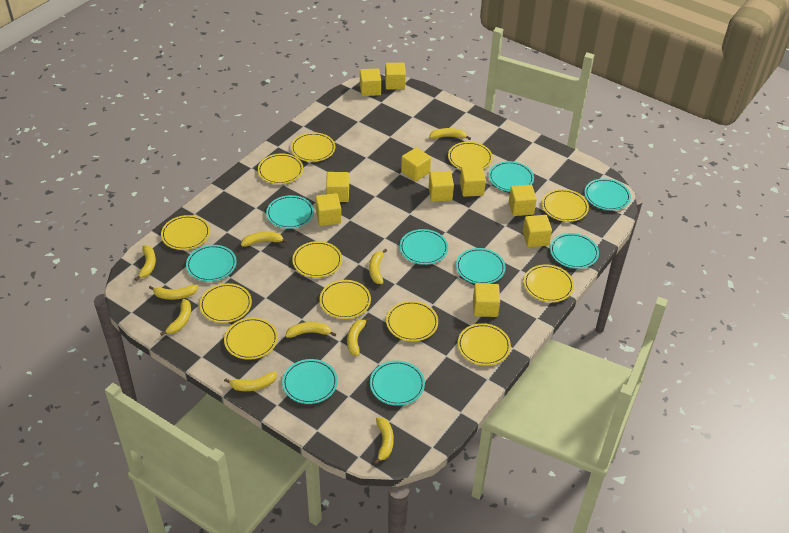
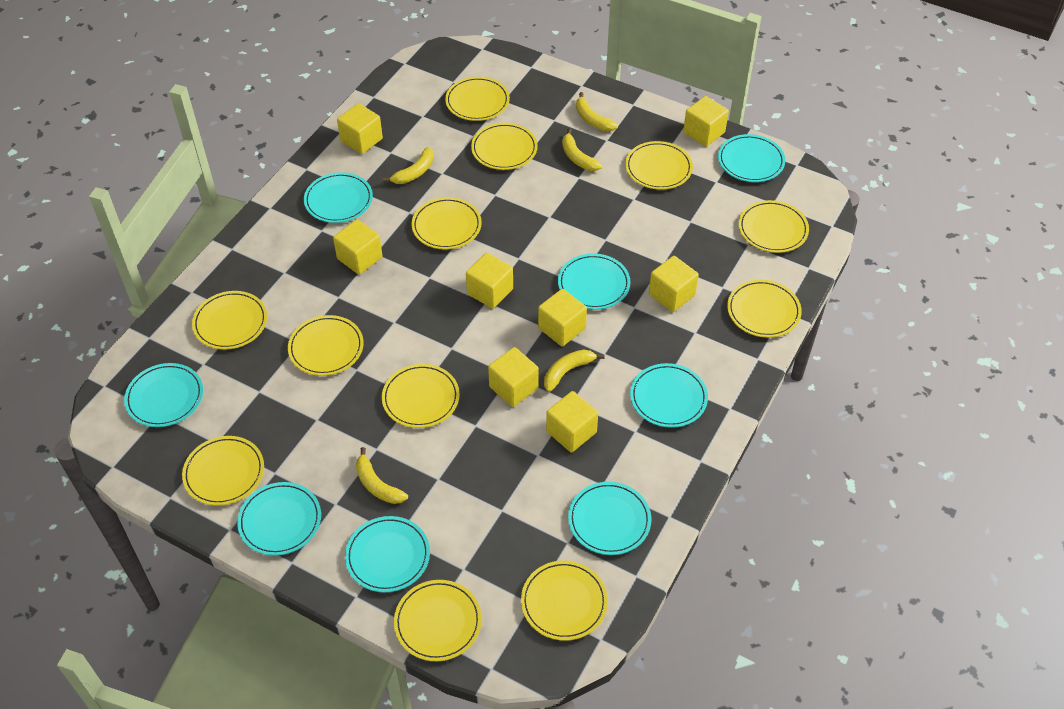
turquoise plate: [186,245,237,282] [266,195,314,229] [282,359,338,404] [370,361,425,406] [400,229,448,265] [456,248,506,284] [489,161,534,192] [550,233,599,269] [584,178,631,210] = 9 -> [124,363,203,427] [237,482,321,556] [304,172,373,223] [345,516,430,592] [558,253,630,310] [568,482,652,555] [630,363,708,428] [718,134,785,182] = 8
yellow banana: [135,245,156,281] [149,285,198,300] [160,299,191,336] [224,371,277,391] [241,232,288,247] [285,322,336,338] [347,317,371,356] [369,249,387,284] [374,417,394,465] [429,128,471,140] = 10 -> [356,447,408,504] [383,147,434,184] [544,350,605,392] [562,128,602,171] [576,92,618,131] = 5
yellow cube: [315,193,341,226] [326,172,349,202] [360,68,381,96] [385,63,406,90] [401,147,431,182] [429,171,454,202] [460,166,486,197] [473,283,500,317] [509,185,537,216] [523,215,552,247] = 10 -> [333,219,383,275] [337,103,383,154] [466,253,513,309] [488,347,539,407] [538,289,587,346] [546,391,598,453] [649,256,699,312] [683,96,729,147] = 8

